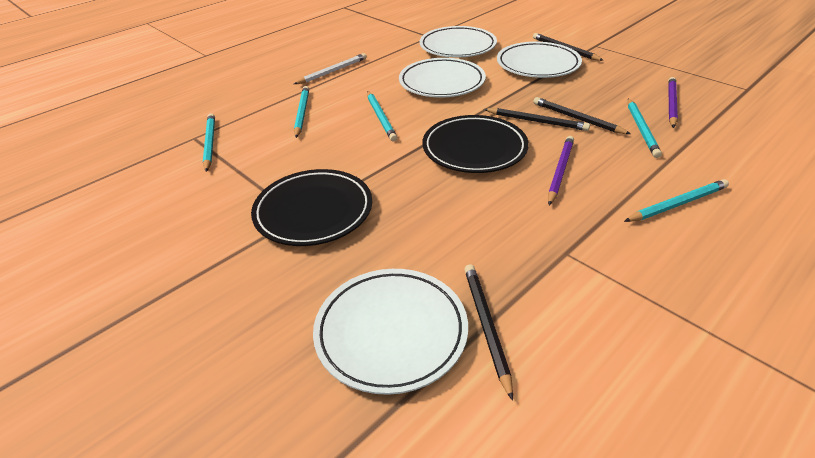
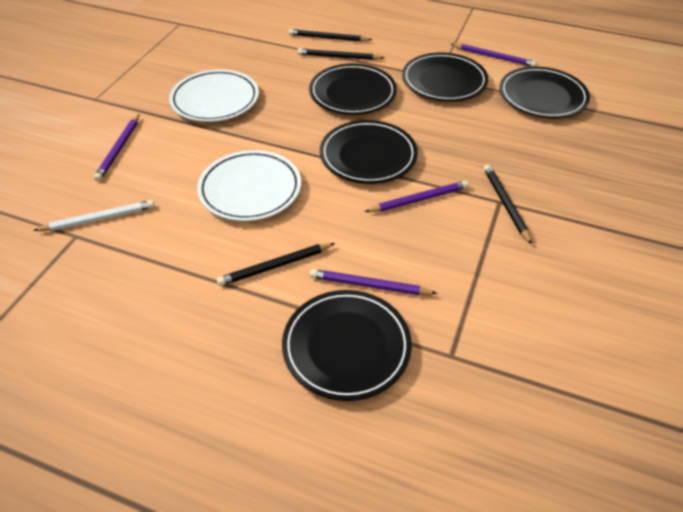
black plate: [251,169,372,246] [422,115,529,173] = 2 -> [282,290,412,401] [309,64,397,115] [320,120,418,184] [402,53,488,102] [499,67,590,118] = 5
purple pencil: [548,136,574,205] [668,77,678,128] = 2 -> [94,114,139,181] [310,269,438,295] [364,181,469,212] [451,44,537,67] = 4
turquoise pencil: [203,113,215,172] [294,86,309,138] [367,91,397,142] [624,179,729,222] [628,98,662,158] = 5 -> none = 0
white plate: [313,269,468,395] [399,58,486,97] [420,26,497,58] [497,42,582,78] = 4 -> [169,69,259,122] [197,150,301,221] = 2

